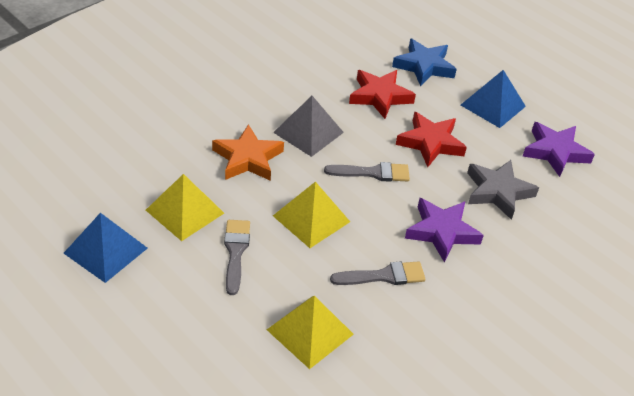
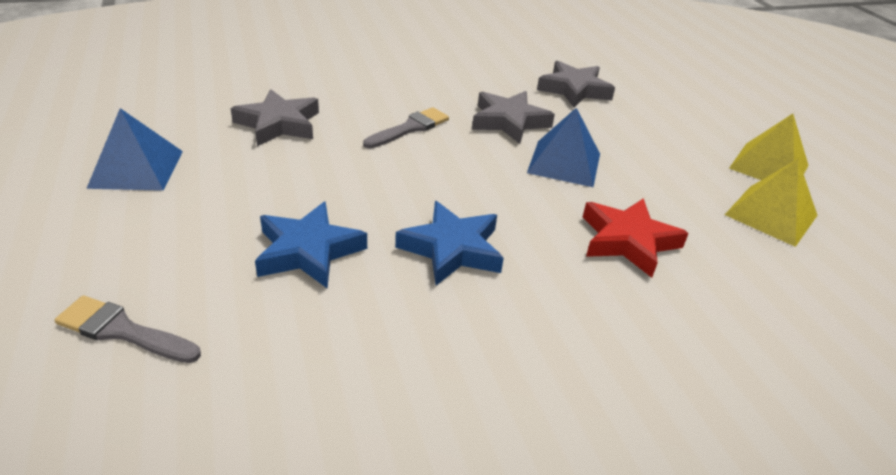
blue star: [392,39,457,87] = 1 -> [255,202,367,289] [395,201,504,286] = 2
grey brush: [224,220,250,295] [324,162,410,182] [330,261,425,285] = 3 -> [55,295,201,363] [363,107,449,149] = 2
grey pyramid: [273,96,344,157] = 1 -> none = 0
grey star: [467,160,539,220] = 1 -> [230,89,319,146] [472,91,555,144] [537,61,615,107] = 3
orange star: [212,124,284,181] = 1 -> none = 0
purple star: [405,198,484,263] [523,122,595,177] = 2 -> none = 0
red star: [349,70,416,119] [396,112,467,167] = 2 -> [583,198,689,278] = 1
yellow pyramid: [146,174,224,241] [267,296,354,369] [273,182,350,248] = 3 -> [725,159,818,247] [729,114,808,180] = 2

